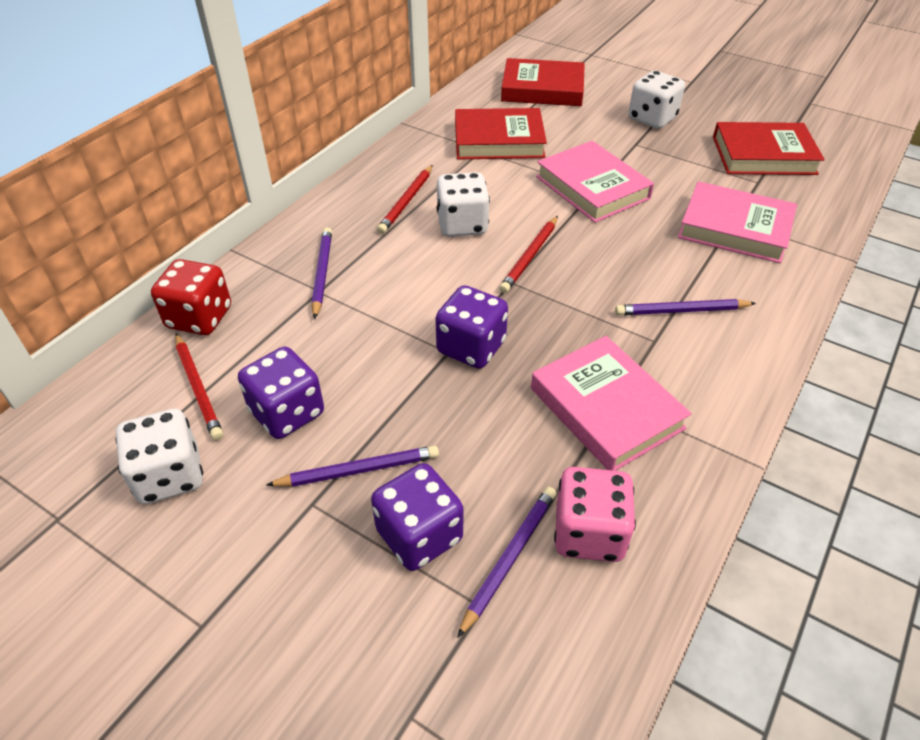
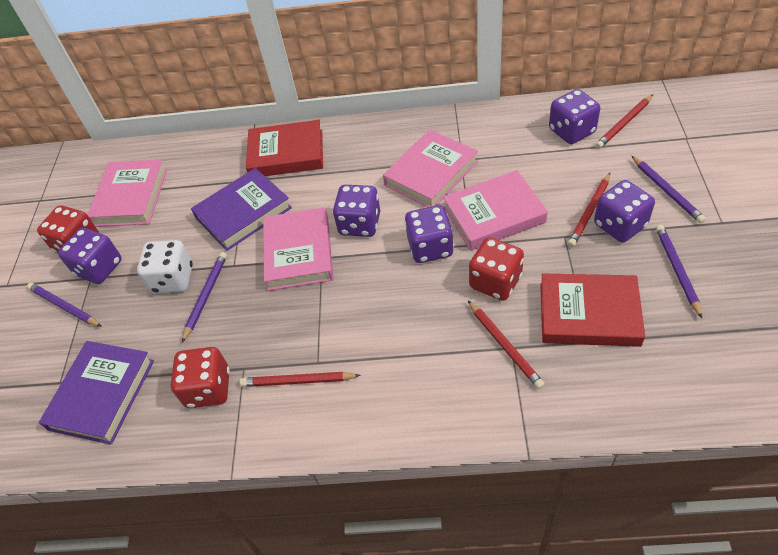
pink book: [531,336,692,471] [536,141,654,223] [678,181,797,263] = 3 -> [87,159,167,227] [263,207,333,291] [383,130,478,207] [443,170,548,251] = 4
pink dice: [554,467,636,562] = 1 -> none = 0
purple book: none = 0 -> [39,341,154,445] [191,168,292,251] = 2
purple dice: [238,347,324,439] [371,463,463,571] [435,285,508,369] = 3 -> [58,228,122,284] [333,185,380,237] [405,205,454,263] [549,89,601,144] [594,180,655,243] = 5
red book: [455,108,547,159] [501,58,585,106] [713,122,825,175] = 3 -> [246,120,323,176] [540,274,645,347] = 2
red dice: [151,259,231,335] = 1 -> [37,205,99,254] [171,347,230,408] [469,237,524,301] = 3
red pencil: [175,333,223,441] [377,165,433,234] [499,216,558,293] = 3 -> [240,372,361,387] [468,301,545,389] [567,173,610,247] [595,95,653,149] = 4
white dice: [115,409,203,504] [437,172,490,237] [628,71,685,129] = 3 -> [137,240,193,293] = 1

